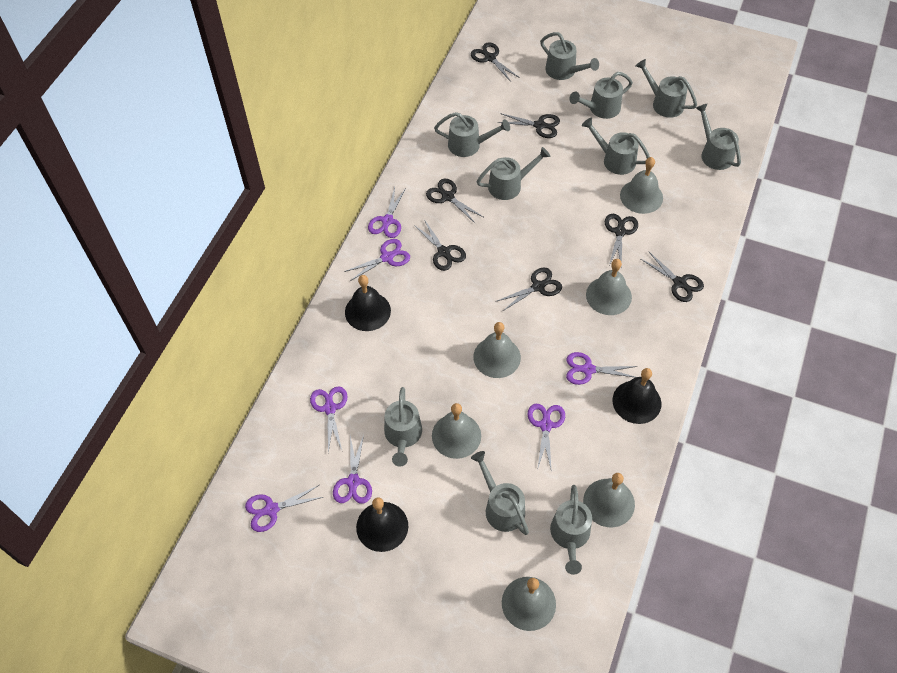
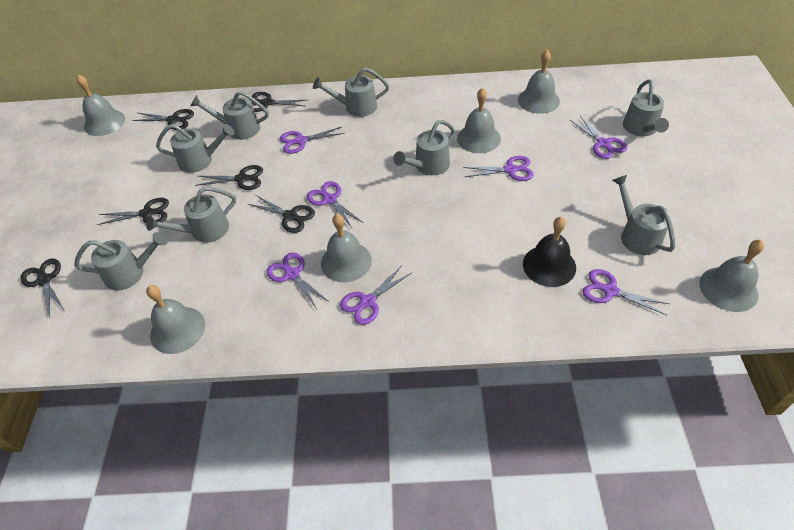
black bell: [345,275,391,331] [356,498,408,552] [613,368,661,424] = 3 -> [523,217,576,287] = 1
black scissors: [414,219,466,271] [426,179,483,224] [471,42,520,82] [497,267,562,311] [498,113,560,138] [605,214,638,265] [641,251,704,302] = 7 -> [20,258,65,318] [97,198,169,225] [132,109,194,130] [195,165,263,190] [248,195,315,233] [251,92,307,112] = 6
grey watering can: [384,387,422,467] [434,112,510,157] [471,451,529,535] [477,147,550,200] [540,32,599,80] [550,485,592,575] [569,72,633,119] [582,117,650,175] [636,59,697,118] [696,103,741,170] = 10 -> [75,232,167,291] [146,187,236,243] [156,124,234,173] [191,91,269,140] [313,68,389,117] [393,120,455,175] [612,175,675,255] [623,79,669,136] = 8

